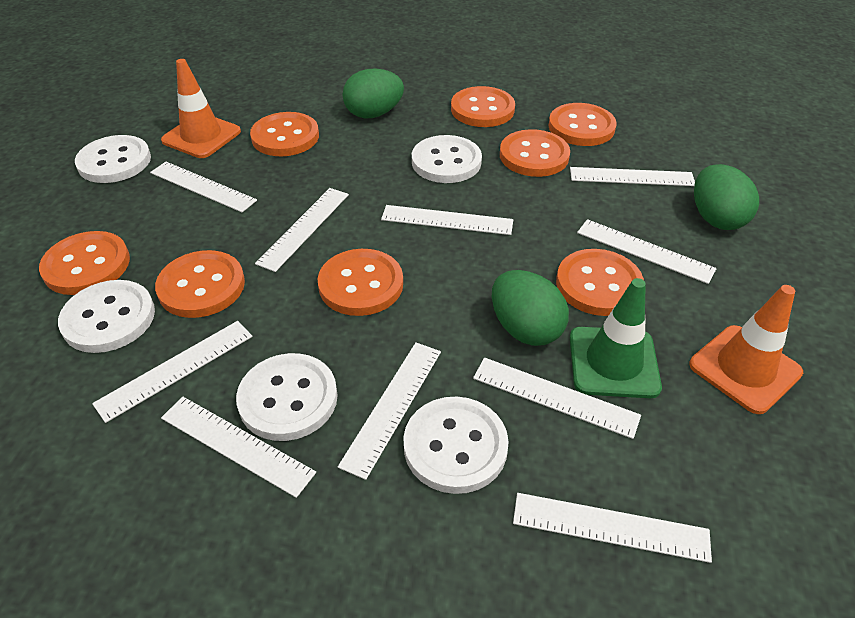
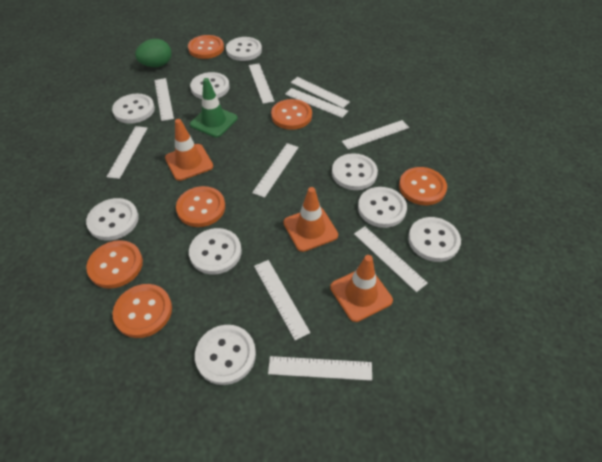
green egg: [342,68,404,118] [492,270,569,346] [694,164,759,230] = 3 -> [135,39,172,67] = 1
orange button: [39,231,130,295] [155,250,245,318] [250,112,319,156] [318,249,403,316] [451,86,515,127] [500,129,570,177] [549,103,616,146] [556,249,644,316] = 8 -> [86,240,143,289] [113,284,172,338] [176,186,225,227] [188,35,224,59] [271,99,312,130] [399,167,447,205] = 6
orange traffic cone: [161,59,241,158] [689,285,803,414] = 2 -> [165,119,213,181] [284,187,338,252] [330,255,393,322] = 3
white button: [58,280,155,353] [75,135,151,183] [236,353,338,441] [403,397,509,494] [412,135,482,183] = 5 -> [86,198,139,241] [112,94,155,124] [189,228,242,275] [190,72,230,99] [195,325,256,385] [226,37,262,61] [332,153,378,190] [358,187,407,228] [408,217,461,262] = 9

